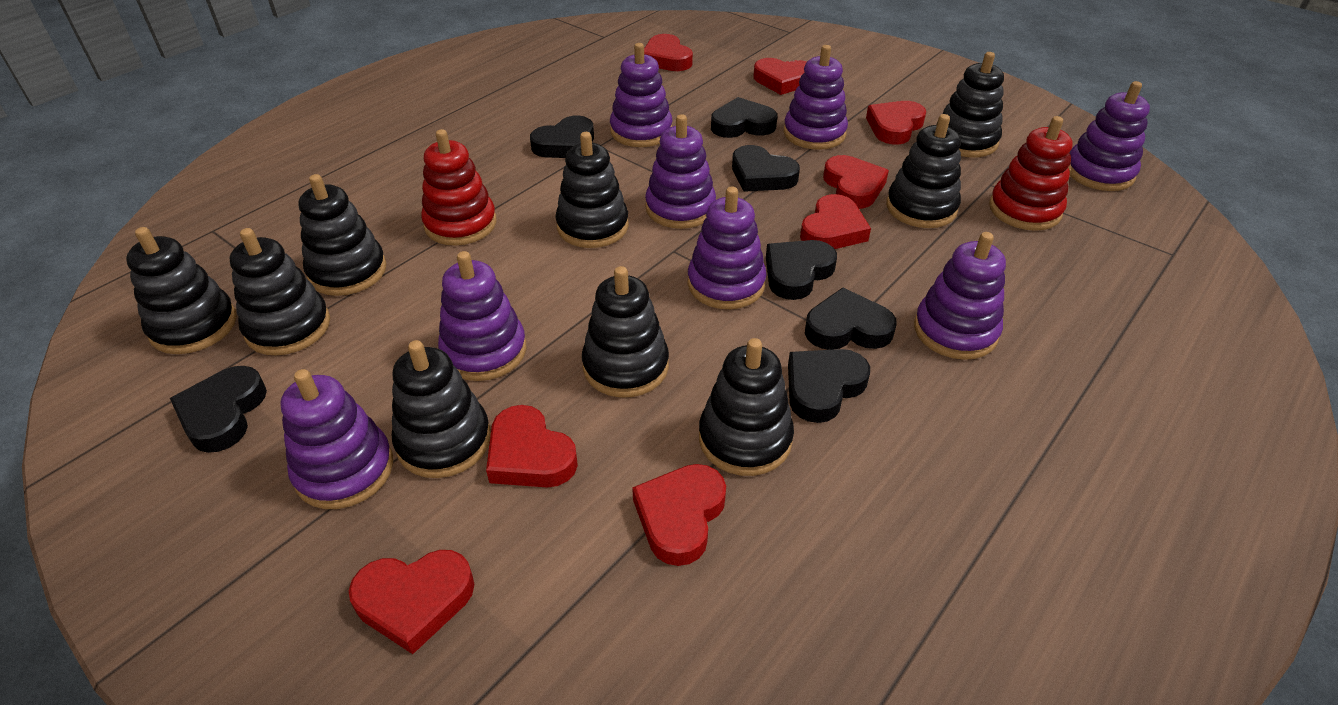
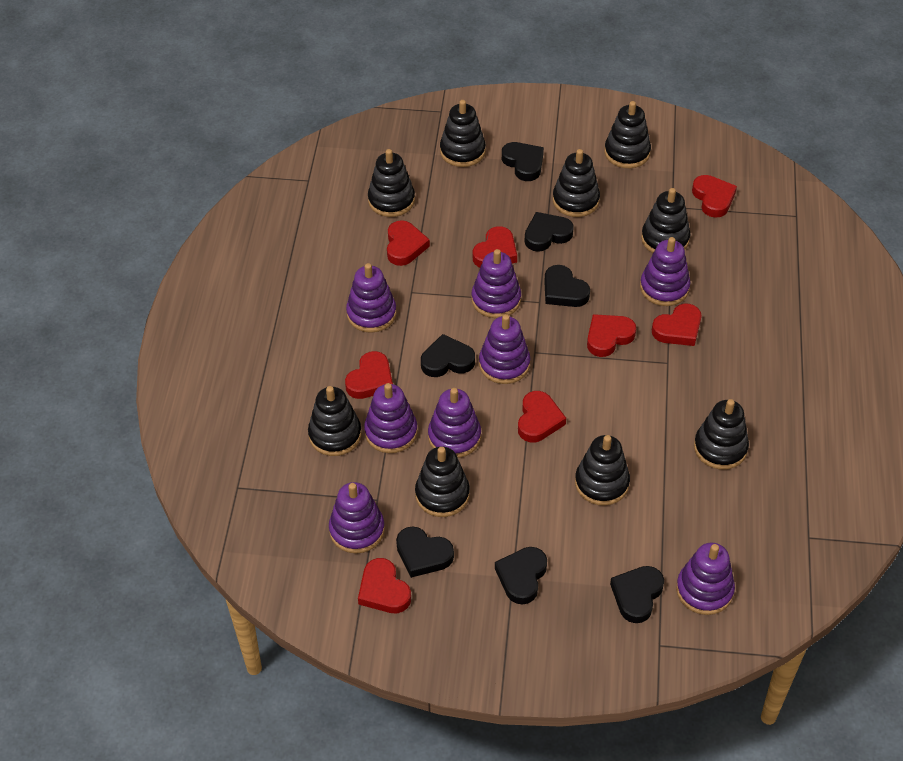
red stacking toy: [421,129,496,246] [989,116,1073,231] = 2 -> none = 0

